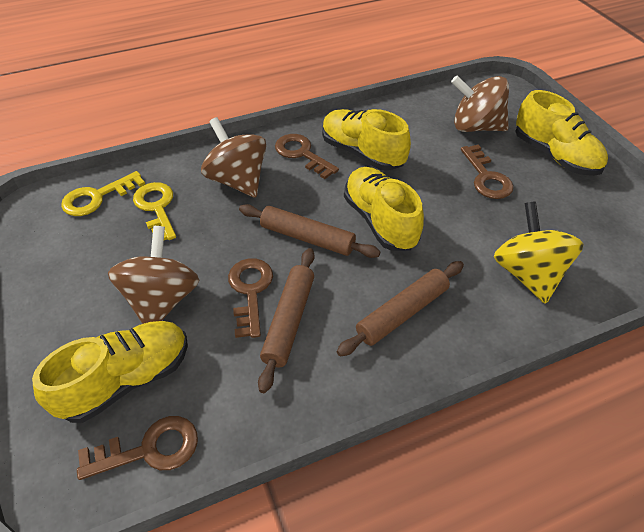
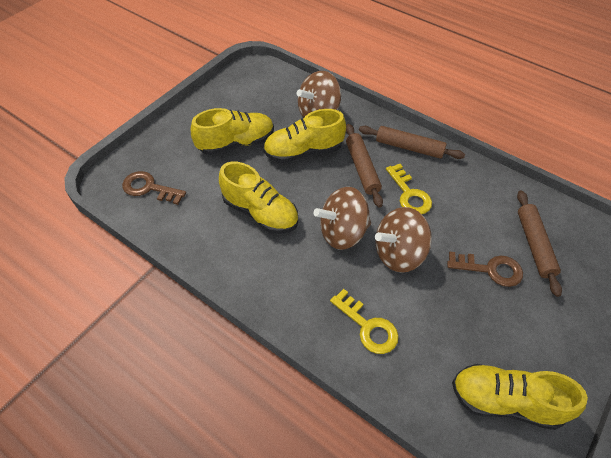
brown key: [77,416,198,480] [228,258,273,338] [275,134,339,179] [461,145,514,199] = 4 -> [122,171,186,205] [447,252,523,287] = 2
yellow spinning top: [494,201,584,304] = 1 -> none = 0

